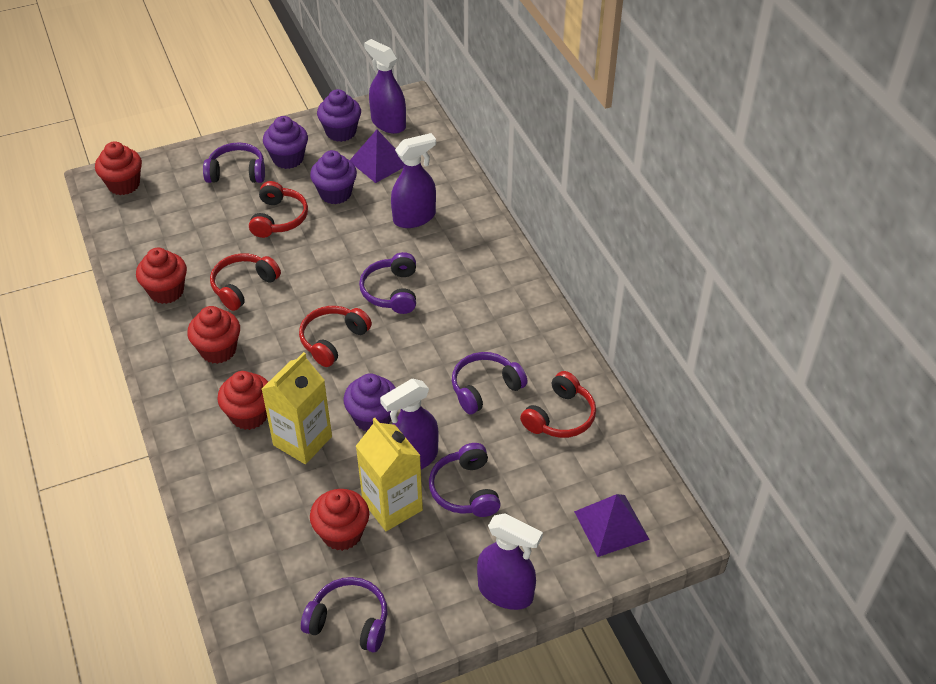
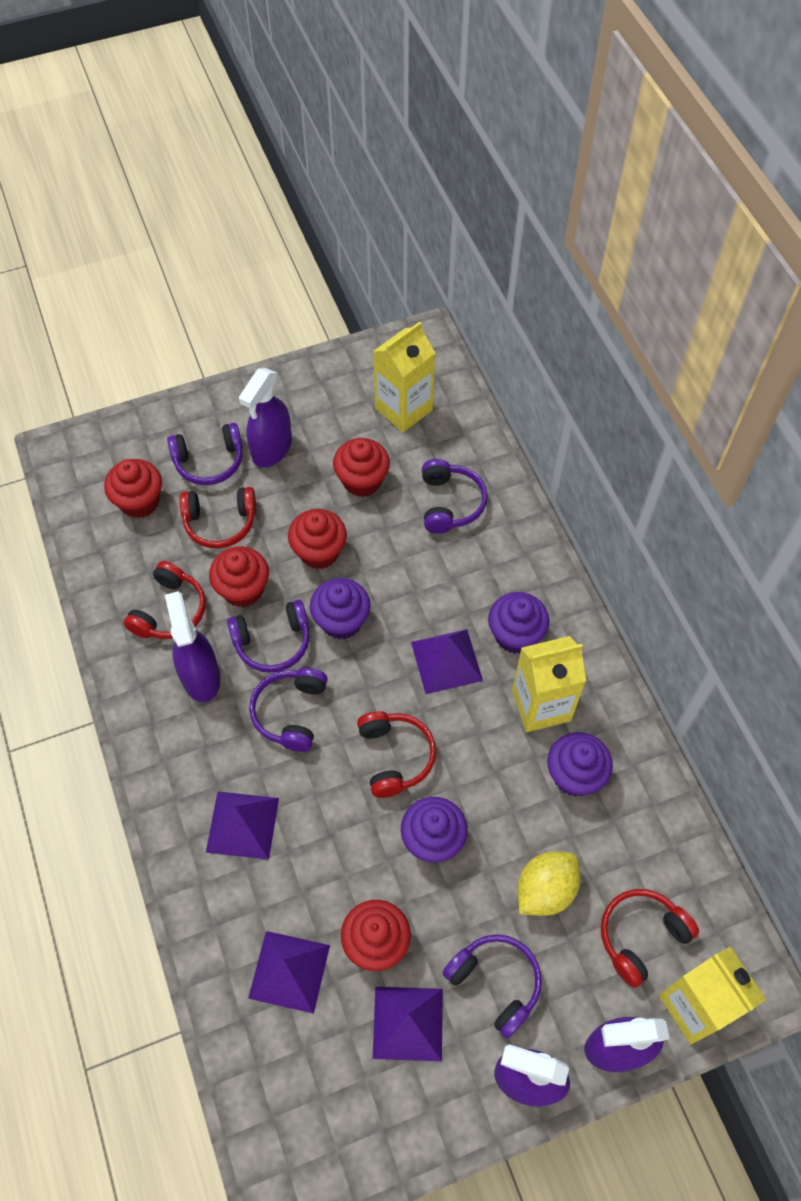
purple pyramid: [350,130,404,183] [574,494,650,557] = 2 -> [206,791,279,860] [248,931,330,1014] [373,987,443,1061] [411,629,483,694] = 4
yellow carton: [262,352,332,464] [356,418,423,531] = 2 -> [373,322,435,432] [512,636,586,732] [659,947,766,1044] = 3
yellow lemon: none = 0 -> [518,851,581,916] = 1

